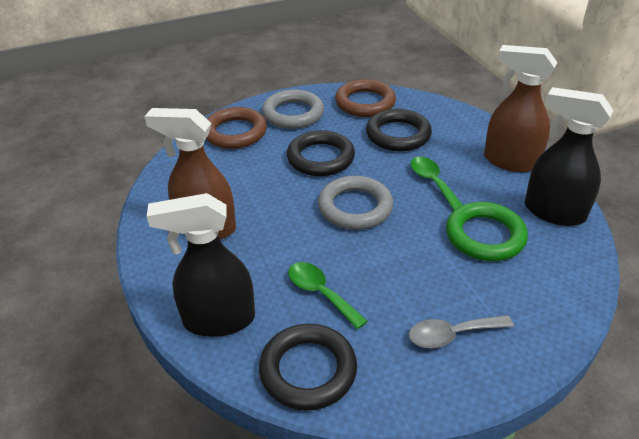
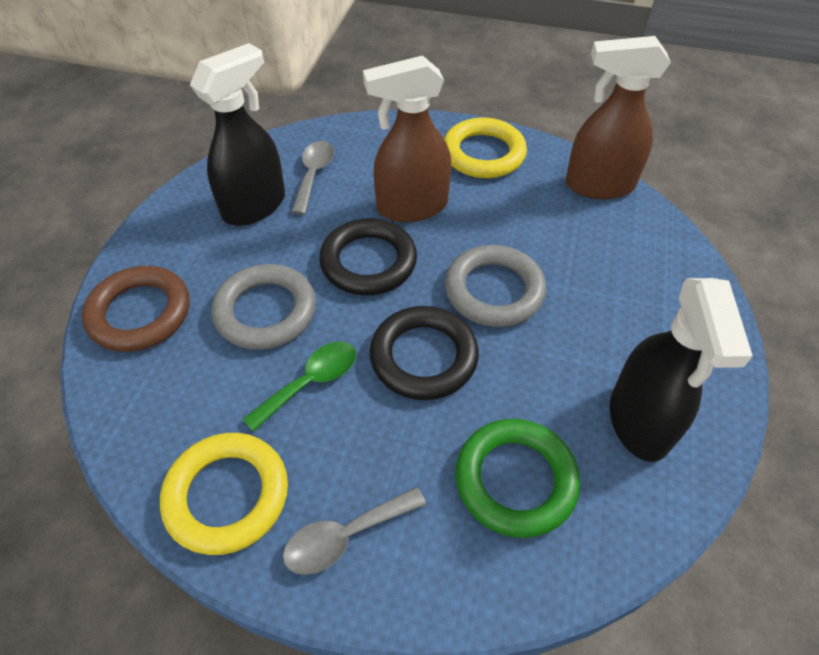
black ring: [259,324,357,411] [287,130,355,176] [366,109,432,151] = 3 -> [319,218,417,296] [370,306,479,400] = 2
brown ring: [206,107,267,149] [335,79,396,117] = 2 -> [82,266,189,352] = 1
green spoon: [288,262,367,329] [411,157,462,210] = 2 -> [243,341,356,432] = 1
grey spoon: [409,315,514,348] = 1 -> [283,487,426,575] [291,141,334,215] = 2
yellow ring: none = 0 -> [160,433,288,555] [444,118,527,178] = 2

